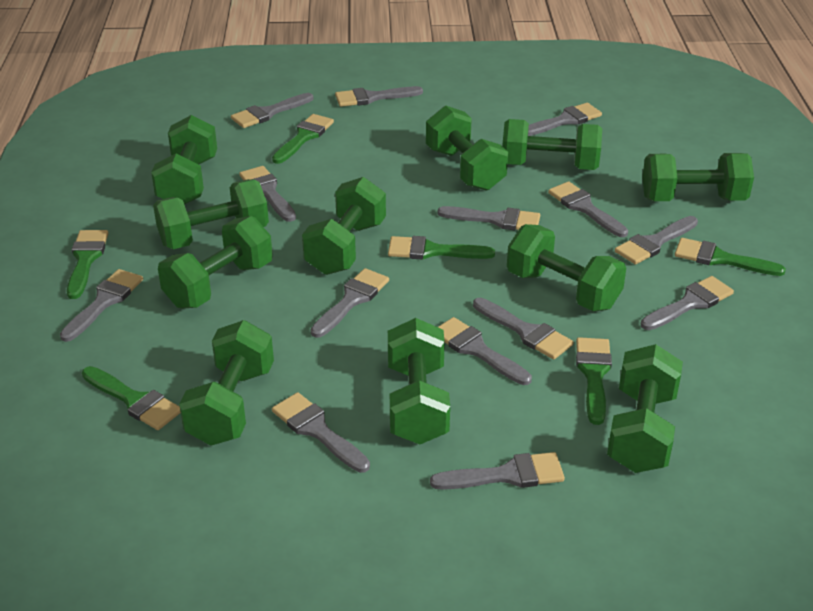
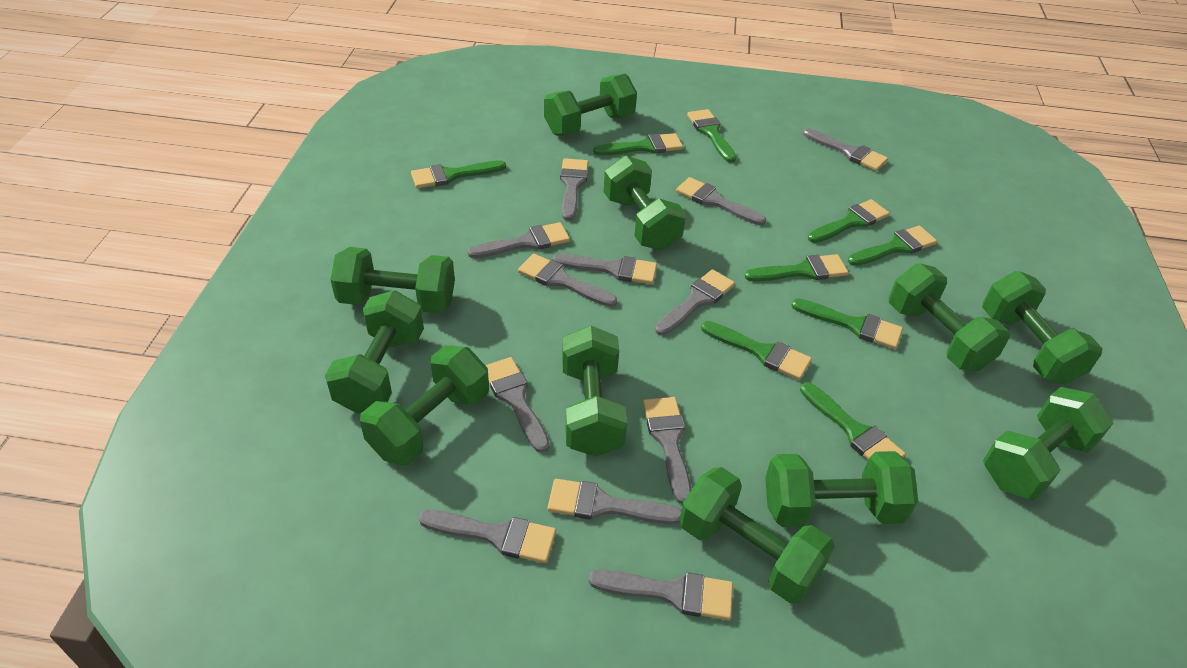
green brush: [67,230,108,299] [82,366,181,430] [272,114,334,164] [388,236,495,259] [576,337,612,425] [675,238,786,276] = 6 -> [411,160,506,189] [593,133,683,155] [687,109,736,163] [701,321,812,380] [745,254,848,281] [791,299,903,349] [800,382,906,460] [808,199,890,243] [848,226,937,266] = 9
grey brush: [60,269,143,342] [231,93,313,128] [239,166,296,222] [272,392,370,473] [311,268,389,338] [335,86,423,107] [430,452,565,490] [437,206,540,230] [438,317,532,385] [473,298,573,360] [528,103,602,136] [548,181,628,237] [615,216,698,265] [641,276,734,330] = 14 -> [419,510,556,563] [467,222,570,258] [485,357,549,453] [518,254,617,307] [547,479,681,524] [552,253,657,284] [560,158,588,221] [588,570,733,620] [643,397,691,504] [655,269,735,336] [676,177,766,225] [803,128,888,171] = 12

